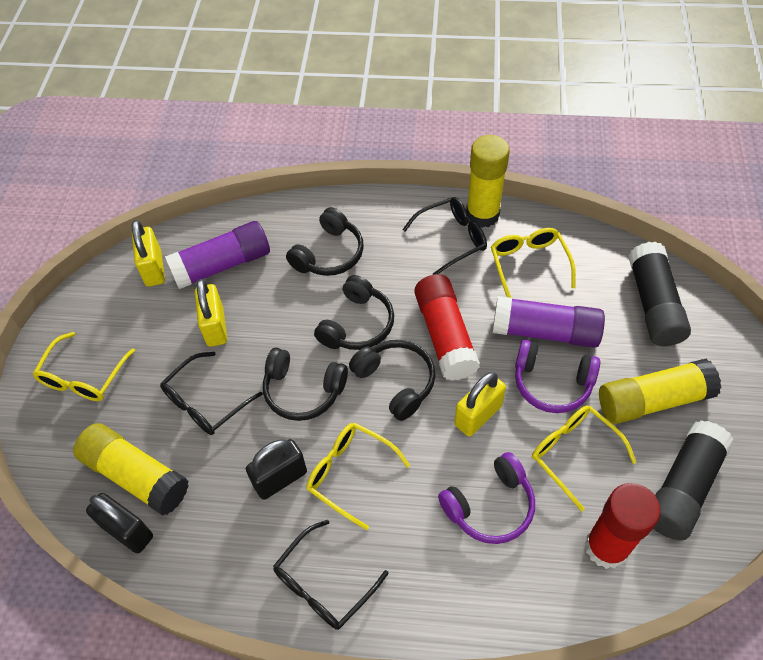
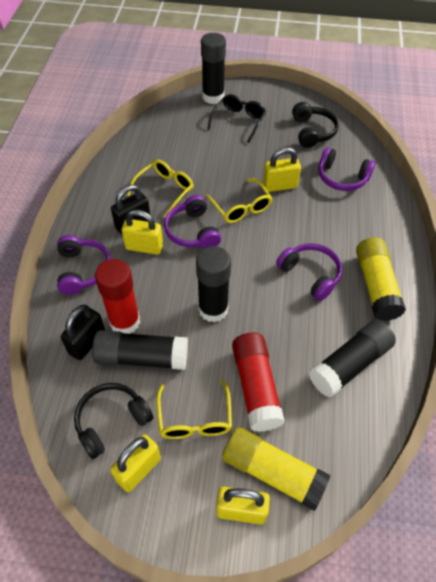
black glasses: [160,352,263,435] [273,520,388,630] [402,197,487,275] = 3 -> [207,94,266,143] = 1
black glue stick: [628,242,691,346] [653,420,733,540] = 2 -> [92,330,188,370] [196,246,231,322] [201,33,226,104] [309,320,396,398] = 4
black headphones: [263,348,348,421] [286,207,364,276] [314,275,394,350] [349,340,436,421] = 4 -> [74,383,153,459] [292,102,339,148] = 2
purple glue stick: [165,221,270,289] [493,296,605,348] = 2 -> none = 0
purple headphones: [438,452,535,544] [515,340,600,413] = 2 -> [57,235,111,295] [164,195,221,249] [276,243,342,301] [319,147,375,191] = 4
yellow glasses: [33,332,135,401] [307,423,410,530] [491,228,576,298] [532,405,636,512] = 4 -> [127,160,194,218] [157,380,232,439] [205,178,272,223] = 3
yellow glue stick: [73,423,189,516] [466,135,510,228] [599,359,721,424] = 3 -> [222,427,331,511] [356,237,406,321] = 2
yellow padlock: [132,220,165,287] [195,279,227,347] [454,372,506,437] = 3 -> [110,434,161,492] [122,210,163,255] [216,487,270,525] [263,147,301,192] = 4

